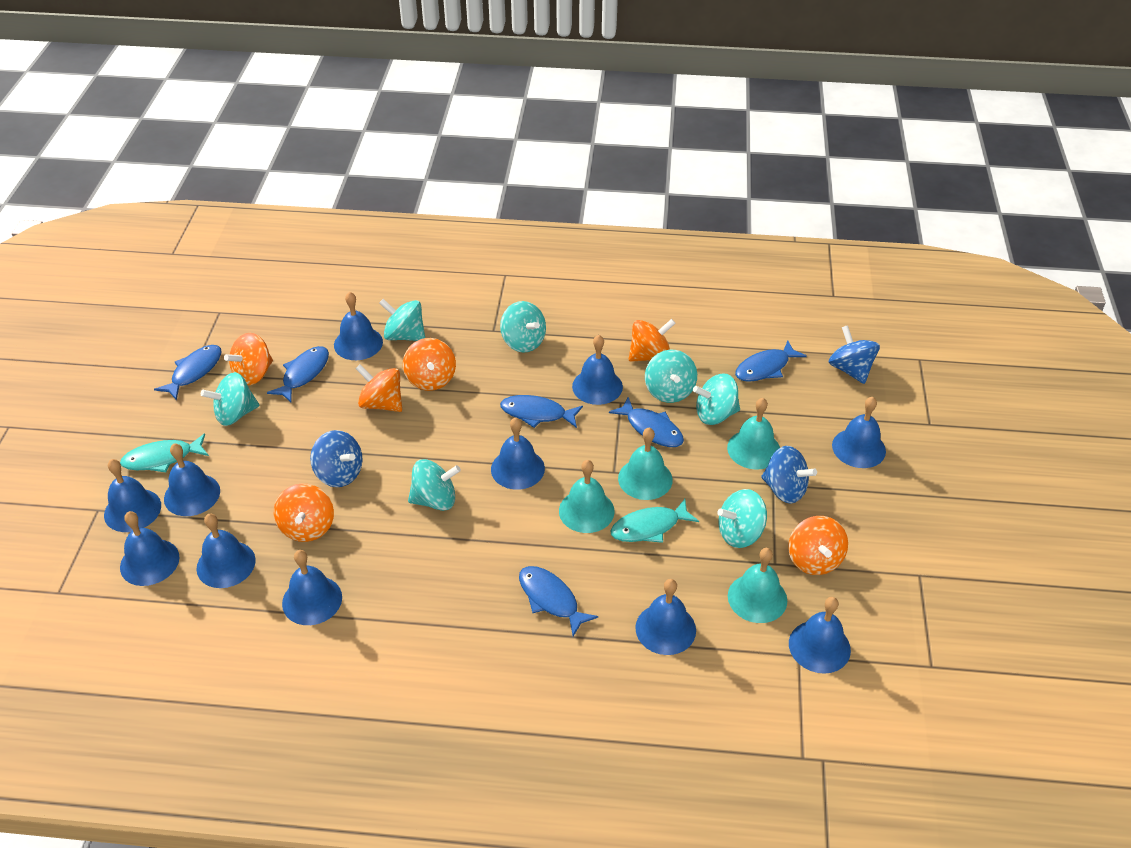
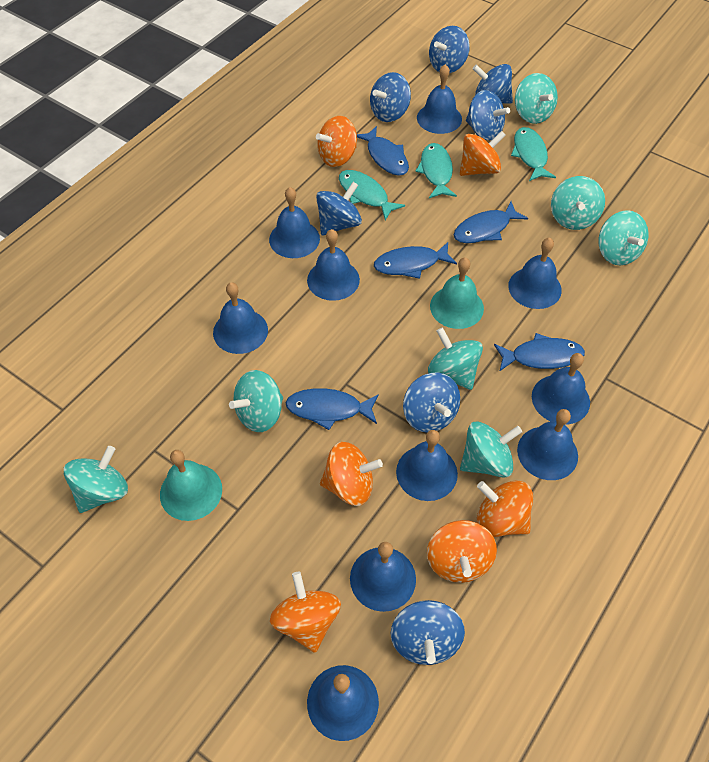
blue bell: [104,459,161,532] [120,511,180,586] [164,443,220,516] [196,514,256,588] [282,550,342,625] [334,292,383,360] [491,417,545,490] [572,335,623,405] [635,579,696,655] [789,597,851,674] [832,397,886,468] = 11 -> [213,282,268,354] [269,187,320,258] [307,229,360,301] [307,665,379,741] [350,542,416,612] [396,430,458,501] [417,64,462,134] [508,238,562,309] [517,409,578,480] [532,353,590,424] = 10
blue fish: [154,345,222,400] [267,346,329,402] [500,395,583,428] [519,566,598,636] [609,397,684,447] [735,341,807,382] = 6 -> [285,388,379,430] [357,126,409,176] [374,242,457,279] [454,201,528,243] [494,333,585,372] = 5
blue spinning top: [310,430,363,487] [761,446,817,503] [829,325,880,384] = 3 -> [316,182,362,236] [370,72,411,122] [391,600,465,665] [403,372,460,433] [429,26,470,73] [466,90,510,140] [473,64,513,104] = 7
turquoise bell: [559,460,615,533] [618,428,673,500] [727,398,780,469] [728,548,787,623] = 4 -> [160,450,222,521] [430,257,484,329] = 2
turquoise fish: [120,433,209,472] [610,499,699,543] = 2 -> [339,170,405,220] [415,143,457,198] [511,127,556,181] = 3

